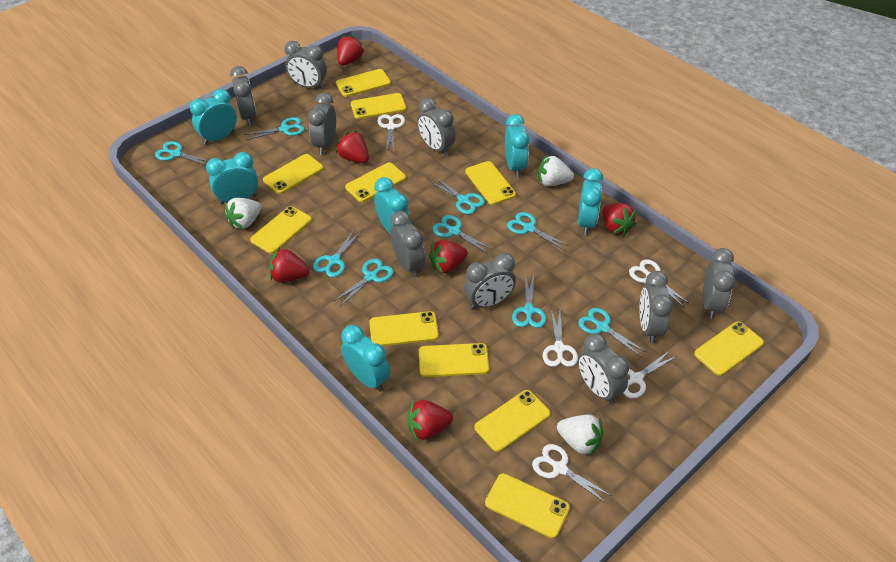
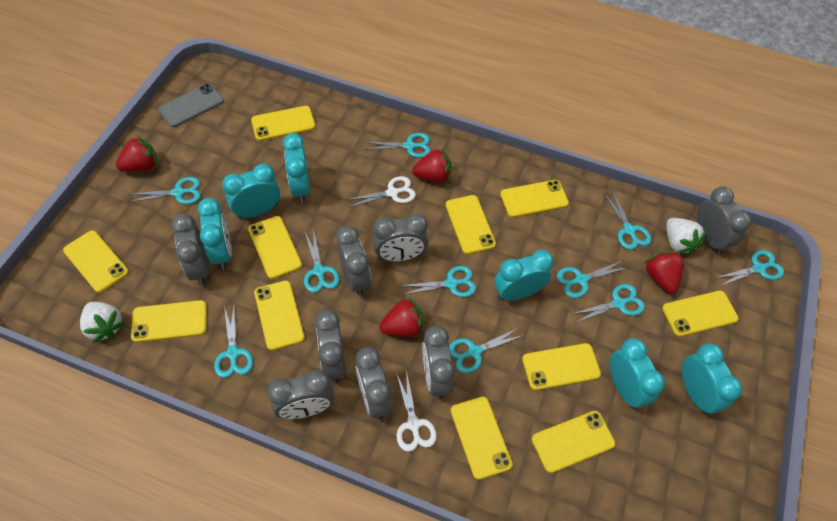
grey clock: [230,66,257,126] [285,41,327,90] [308,93,336,155] [390,211,425,278] [417,98,456,156] [464,253,516,310] [578,333,629,404] [640,271,673,343] [703,248,735,319] = 9 -> [172,214,209,285] [267,370,334,419] [315,310,346,383] [336,225,371,296] [355,347,392,420] [373,214,428,262] [422,326,455,399] [697,186,751,255] = 8
grey phone: none = 0 -> [158,83,224,127] = 1
red strawberry: [269,248,310,283] [336,131,369,163] [337,35,364,65] [407,400,453,440] [429,240,468,274] [602,203,636,236] = 6 -> [116,136,157,172] [379,297,424,337] [412,148,452,183] [644,251,684,293] = 4
turquoise scissors: [155,141,209,165] [244,117,304,140] [313,230,361,277] [334,259,394,305] [429,177,485,214] [432,215,492,254] [507,212,569,250] [512,274,546,328] [578,308,647,357] = 9 -> [128,177,201,204] [214,306,253,378] [304,228,340,293] [364,133,431,158] [401,266,476,297] [449,327,525,373] [557,261,626,298] [572,284,645,323] [604,191,651,250] [716,250,784,286] = 10
white scissors: [378,114,405,152] [532,444,612,504] [543,310,578,367] [623,351,677,399] [629,259,691,308] = 5 -> [346,176,416,208] [397,370,437,452] = 2
white strawberry: [225,198,261,229] [538,155,574,186] [557,414,603,456] = 3 -> [80,302,125,343] [666,218,707,255] = 2

